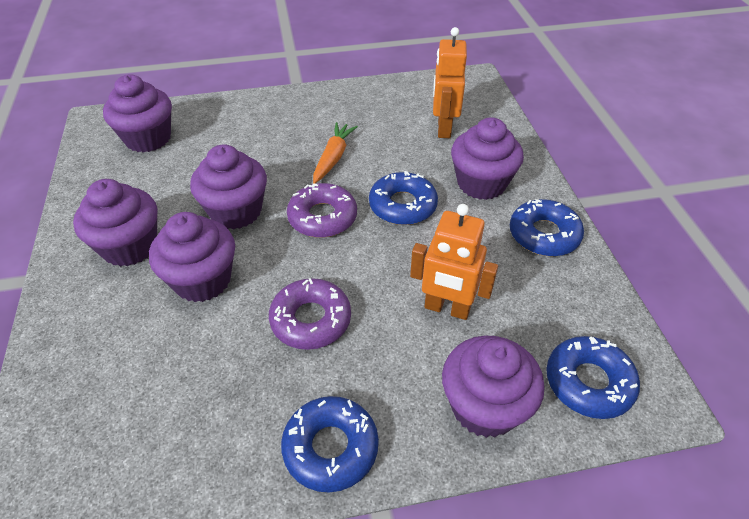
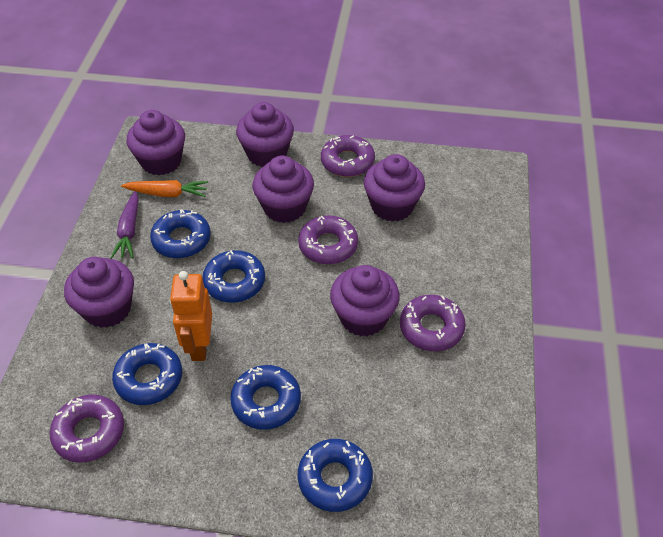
blue donut: [281,396,379,492] [369,171,438,225] [510,199,584,256] [546,336,640,419] = 4 -> [112,343,182,405] [150,209,211,258] [202,250,265,303] [230,365,301,430] [298,439,373,512] = 5
orange robot: [410,204,498,320] [433,27,467,138] = 2 -> [170,271,212,361] = 1
purple carrot: none = 0 -> [110,191,139,259] = 1
purple donut: [269,278,351,350] [287,183,357,238] = 2 -> [49,394,124,463] [298,215,358,264] [321,135,375,177] [400,295,466,351] = 4

